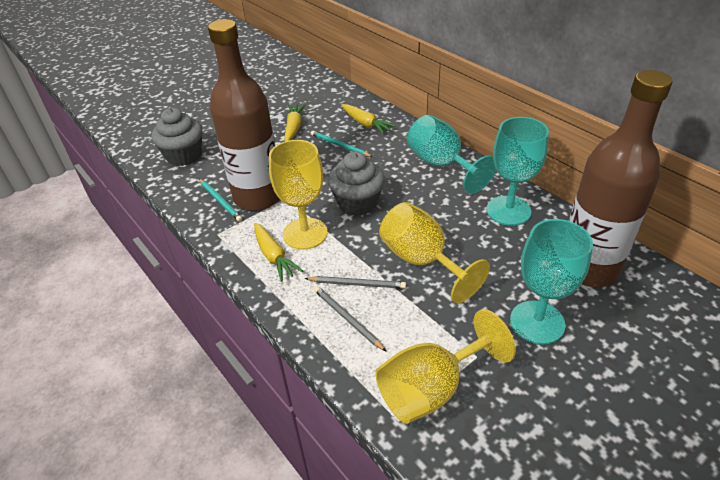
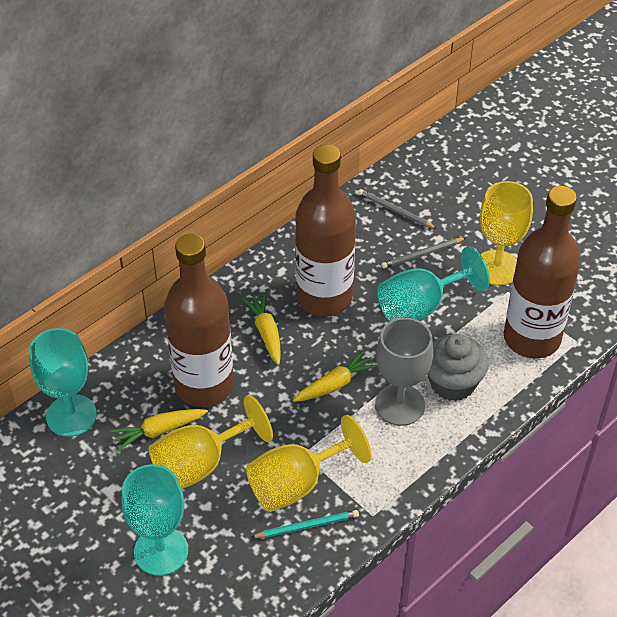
brown bottle: [208,19,279,211] [569,70,672,287] = 2 -> [164,234,234,407] [295,144,356,317] [504,186,581,358] = 3
grey cupcake: [151,108,203,166] [328,151,385,216] = 2 -> [427,334,489,401] = 1
grey goblet: none = 0 -> [375,318,433,426] = 1
turquoise pencil: [199,179,242,222] [311,131,373,157] = 2 -> [250,510,359,538] = 1

